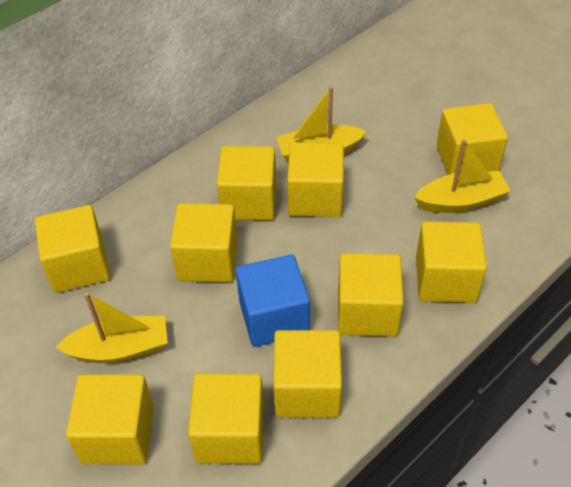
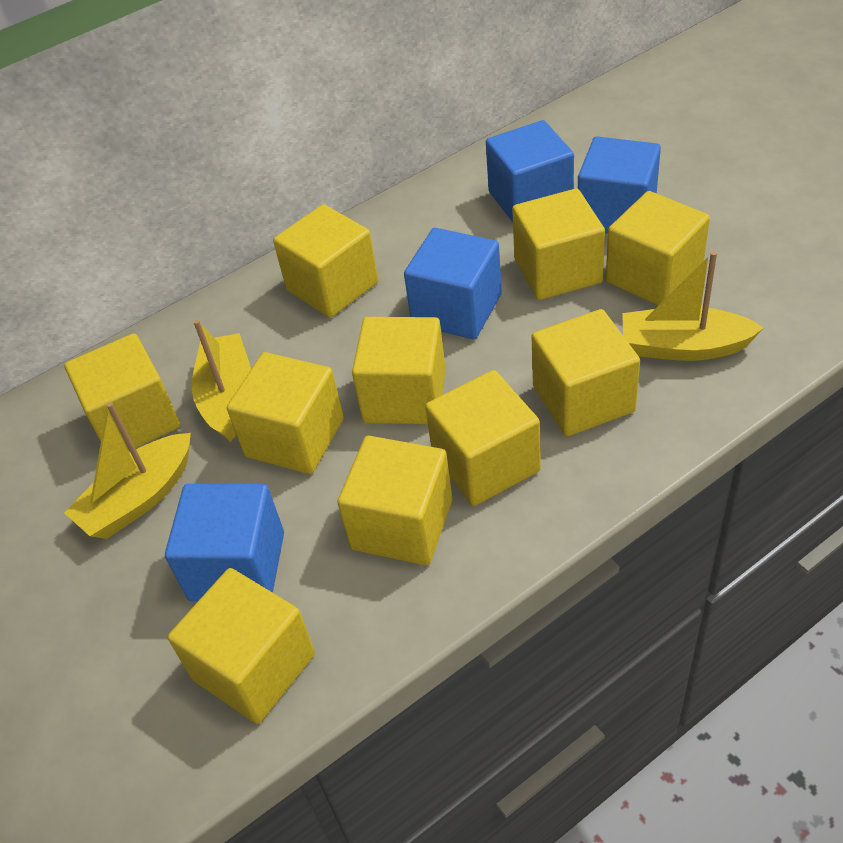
blue cube: [236,255,310,347] = 1 -> [165,484,284,602] [404,228,502,339] [486,120,574,222] [578,136,661,234] = 4

